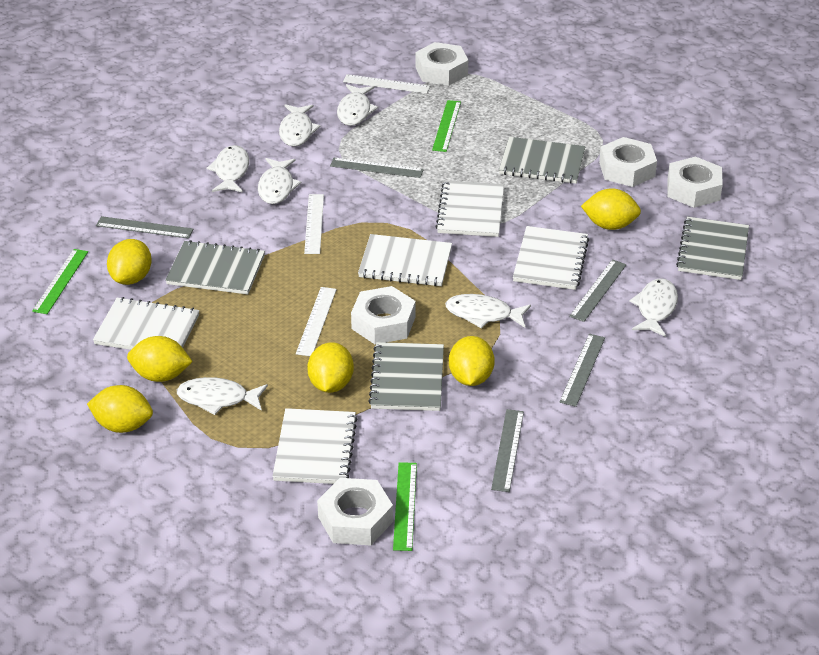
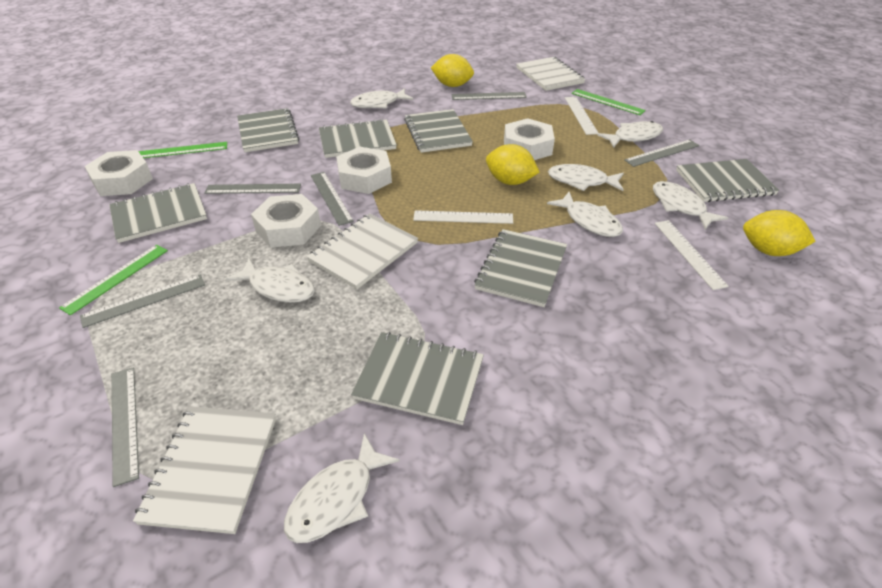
grey notebook: [165,240,265,294] [368,342,444,411] [499,137,585,184] [676,217,749,280] = 4 -> [109,183,207,243] [237,108,299,152] [319,119,397,158] [351,332,484,425] [404,109,473,153] [474,229,567,307] [676,159,779,202] = 7
grey ruler: [96,216,193,239] [330,158,424,178] [491,409,524,492] [560,334,605,407] [569,259,627,322] = 5 -> [80,274,205,328] [112,367,139,487] [204,184,301,194] [311,172,354,226] [452,92,527,100] [625,139,699,167] = 6
white notebook: [93,297,199,350] [272,408,357,484] [358,234,452,286] [435,180,504,237] [513,226,589,290] = 5 -> [133,406,276,534] [307,213,418,289] [516,57,586,91] = 3
white nut: [317,478,393,545] [351,286,416,344] [416,42,468,86] [599,137,657,187] [667,156,723,208] = 5 -> [84,150,153,196] [251,194,321,248] [336,147,392,194] [504,118,555,160] = 4
yellow lemon: [87,385,153,433] [107,239,152,285] [127,336,193,382] [307,342,354,393] [449,336,495,386] [581,188,641,230] = 6 -> [431,54,474,87] [486,144,539,185] [743,210,816,256] = 3

